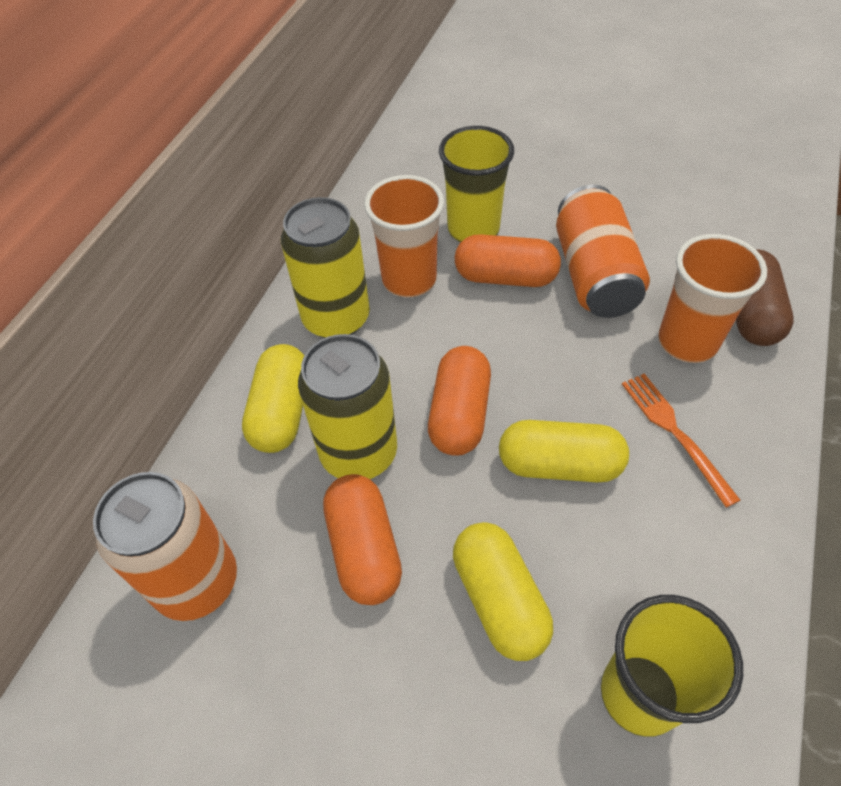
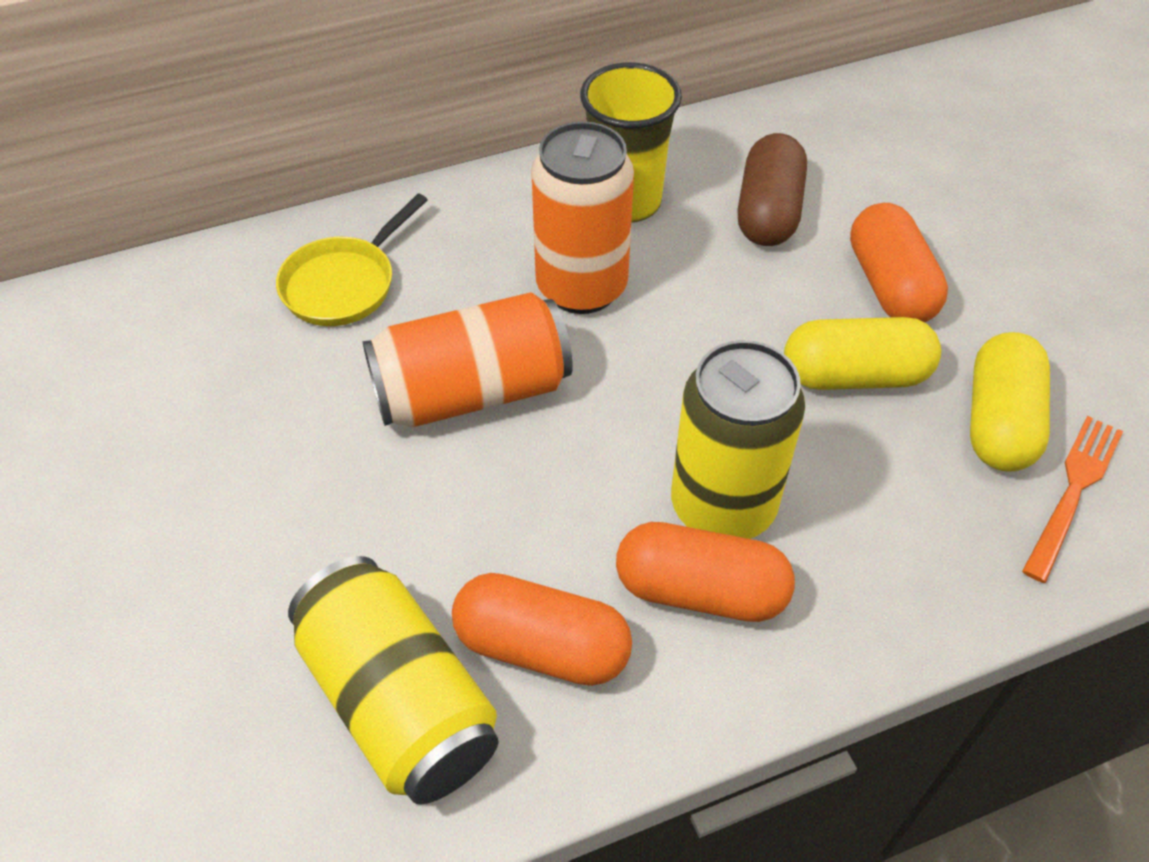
orange cup: [364,175,444,297] [658,234,767,363] = 2 -> none = 0
yellow capsule: [242,344,305,453] [453,522,553,661] [499,420,629,482] = 3 -> [784,317,941,390] [970,332,1050,472] = 2
yellow cup: [439,126,514,242] [601,595,743,737] = 2 -> [580,62,682,223] = 1
yellow pan: none = 0 -> [276,193,428,326] = 1

